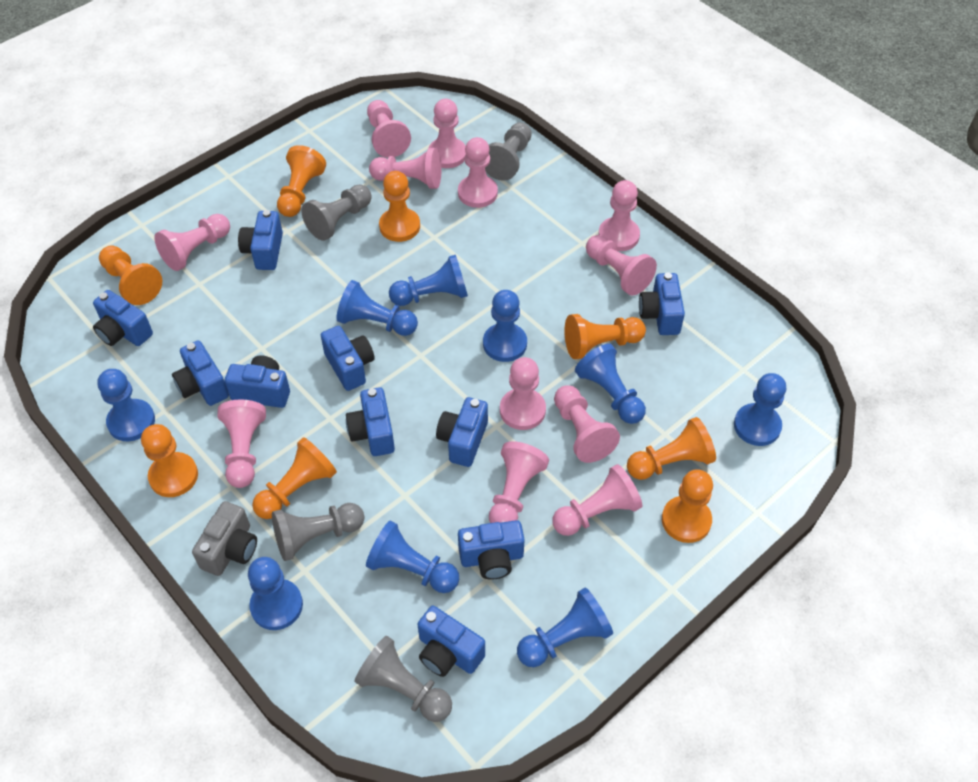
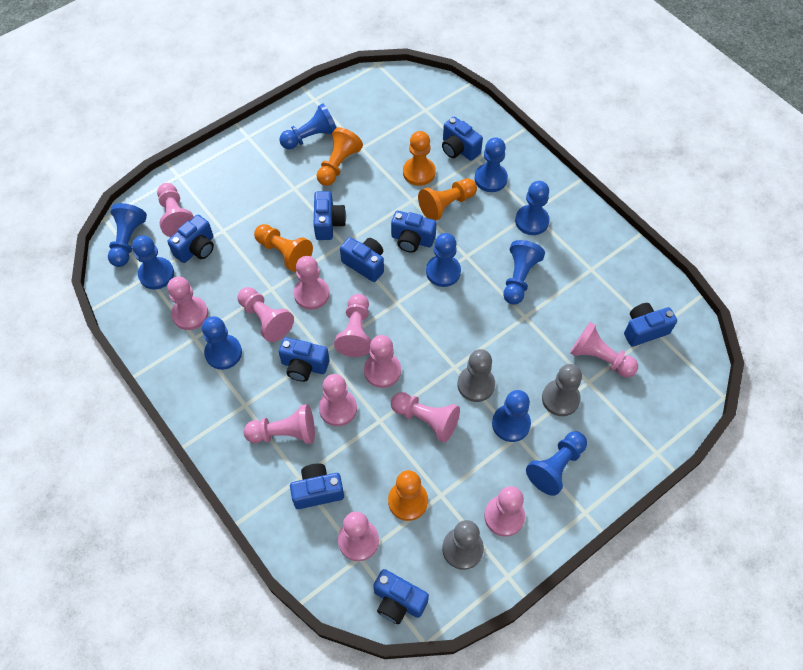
blue camera: [93,290,153,346] [172,340,229,406] [225,355,290,408] [238,210,283,270] [321,326,375,391] [346,387,395,456] [417,606,485,677] [436,397,488,467] [458,520,525,580] [639,272,685,335] = 10 -> [168,215,214,263] [279,337,329,382] [290,463,344,509] [314,191,346,240] [340,237,384,282] [373,569,429,624] [391,211,436,253] [442,116,483,161] [624,303,677,347] = 9
blue pawn: [97,369,155,441] [248,557,303,630] [336,280,418,336] [366,521,459,593] [389,255,468,306] [483,290,527,362] [517,588,613,667] [575,343,646,424] [734,373,786,446] = 9 -> [108,203,147,267] [132,235,174,290] [202,316,242,370] [279,104,337,150] [426,233,461,287] [475,137,508,192] [492,390,531,442] [503,240,545,305] [515,181,550,235] [526,431,587,496] = 10
grey camera: [192,501,257,576] = 1 -> none = 0
grey pawn: [272,503,365,561] [301,184,372,241] [354,636,452,722] [485,122,532,181] = 4 -> [442,520,484,570] [457,349,495,402] [542,364,582,416] = 3
orange pawn: [99,245,162,305] [141,424,198,497] [252,437,337,519] [277,145,326,217] [379,171,420,242] [564,314,646,359] [627,417,716,480] [662,469,713,543] = 8 -> [254,224,313,272] [317,127,363,186] [388,470,428,521] [403,131,436,186] [418,178,477,221] = 5

